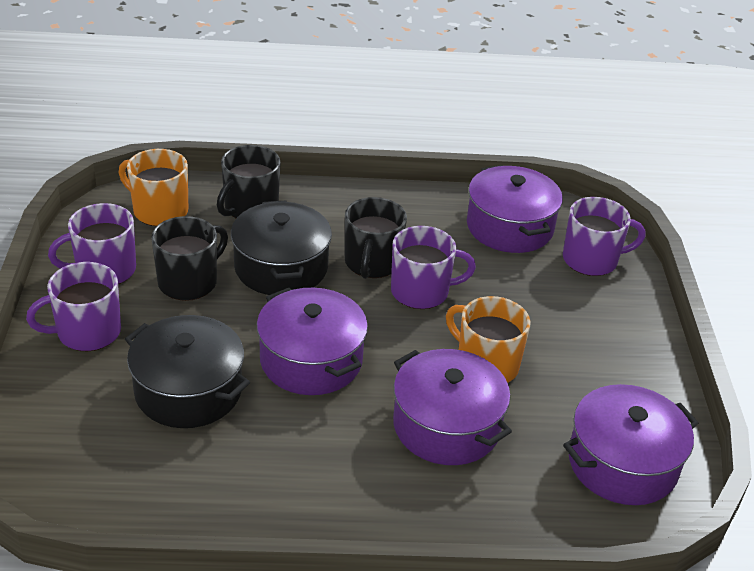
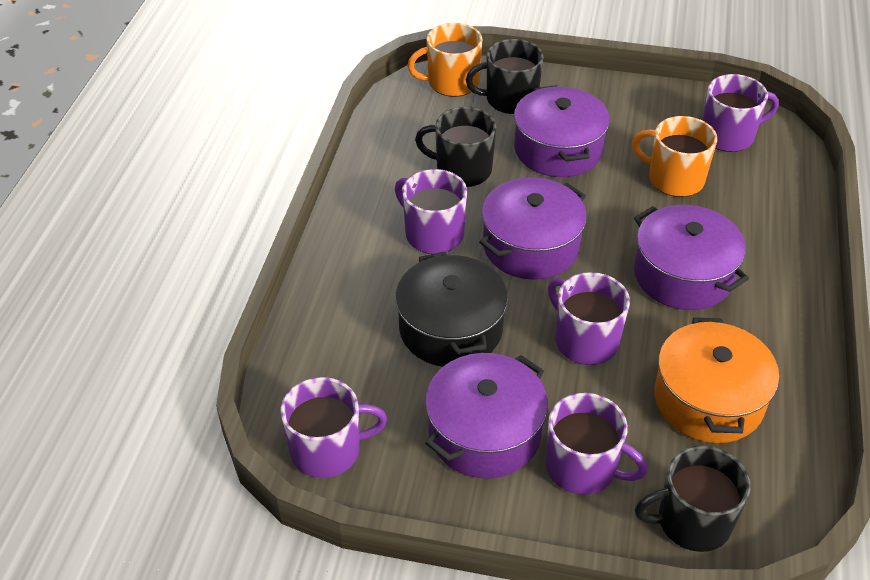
black pot: [125,315,250,428] [231,200,332,295] = 2 -> [395,251,508,367] = 1
orange pot: none = 0 -> [654,318,779,443] = 1
purple mug: [26,262,121,351] [48,203,136,284] [391,226,476,309] [563,197,645,276] = 4 -> [281,377,387,478] [395,169,467,254] [546,393,648,495] [548,272,630,365] [702,74,779,152] = 5

